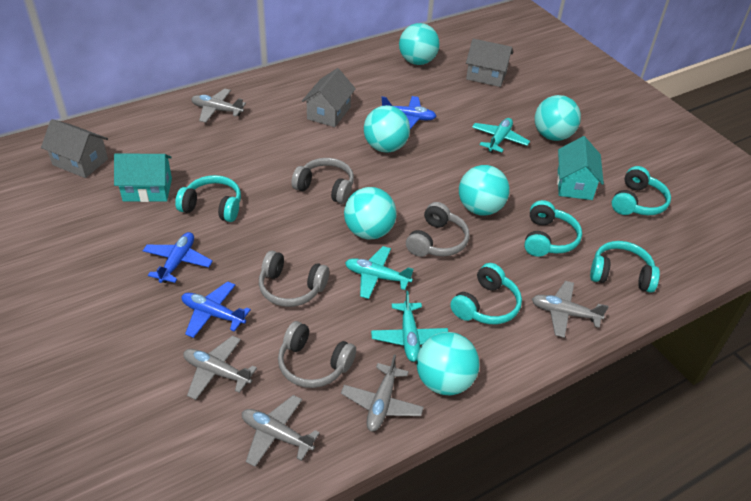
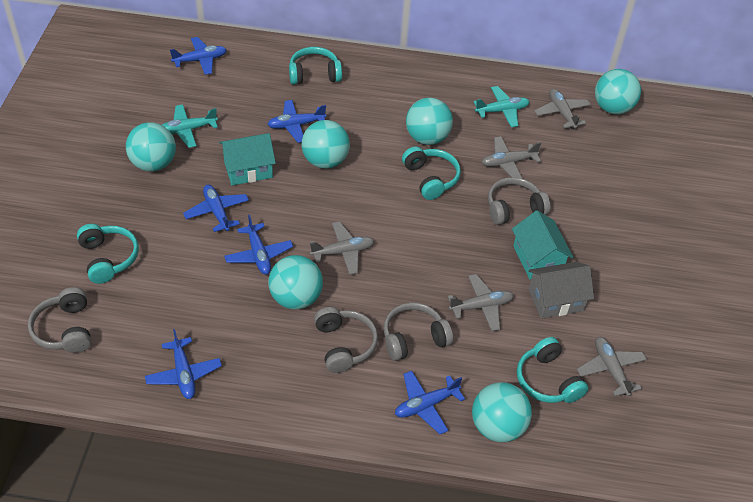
blue plane: [143,232,213,283] [182,281,251,338] [382,96,436,129] = 3 -> [145,329,222,399] [170,37,227,75] [183,184,249,232] [224,215,293,275] [268,100,326,143] [395,371,465,434] = 6
grey house: [41,119,108,178] [302,68,356,127] [466,39,513,87] = 3 -> [529,262,594,319] = 1
turquoise headphones: [175,175,241,222] [450,263,522,324] [524,200,582,257] [590,241,660,293] [611,166,671,215] = 5 -> [77,224,139,284] [289,47,342,85] [402,147,461,200] [517,337,588,403] = 4
turquoise plane: [345,246,413,299] [371,291,448,362] [472,118,530,153] = 3 -> [162,104,218,148] [474,86,530,127] = 2

